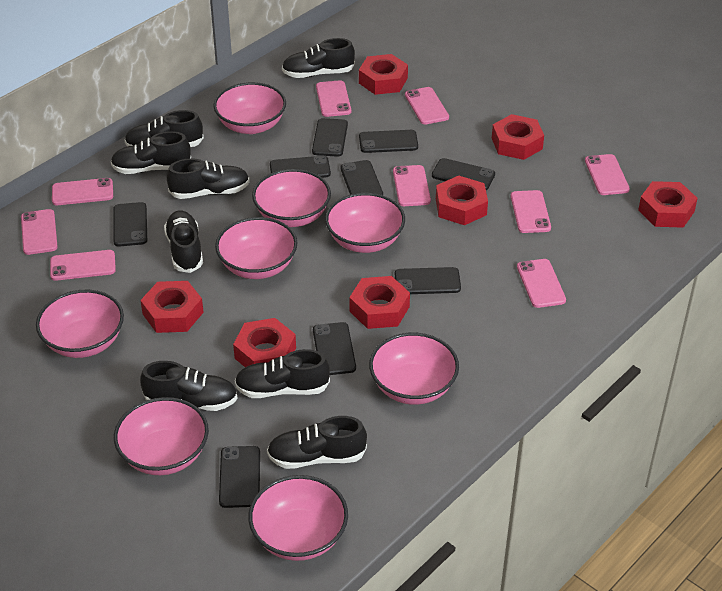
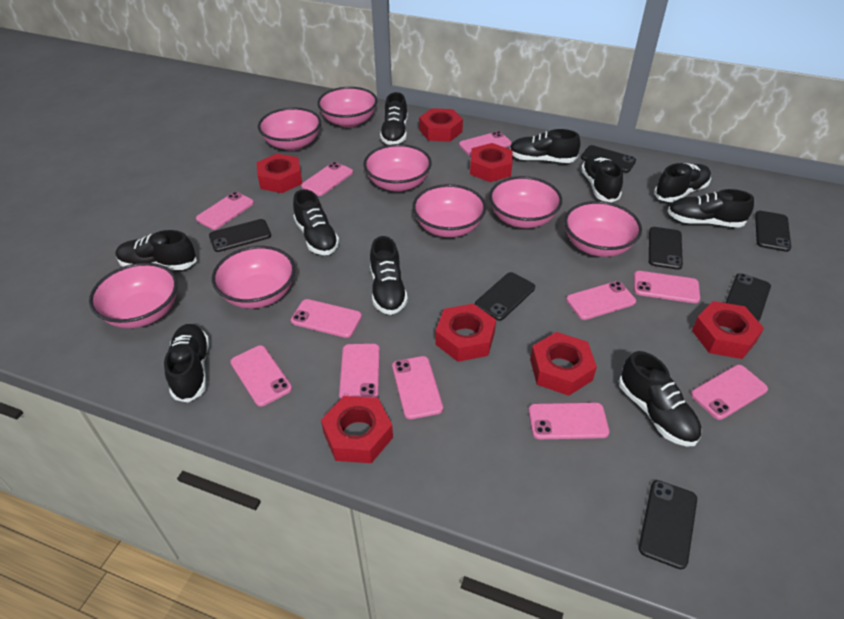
black phone: [113,202,147,246] [219,446,260,508] [270,155,331,178] [312,118,348,157] [313,322,356,375] [340,160,383,195] [359,130,418,153] [395,267,461,294] [432,158,495,190] = 9 -> [209,219,271,252] [475,272,535,321] [581,145,636,173] [639,480,697,569] [649,227,683,270] [725,273,771,322] [755,211,791,252] = 7
black shoe: [111,131,191,174] [124,110,204,147] [140,361,238,411] [164,210,203,273] [167,158,250,199] [235,349,330,398] [267,416,367,469] [282,38,355,78] = 8 -> [116,230,197,270] [164,324,209,403] [293,189,339,255] [370,236,408,315] [380,92,407,145] [509,129,580,163] [581,154,623,203] [619,351,702,447] [654,163,711,202] [668,189,754,227] = 10
pink phone: [21,209,58,255] [50,250,116,281] [52,178,113,205] [316,80,351,117] [393,165,431,206] [405,87,449,124] [511,190,551,233] [517,259,566,308] [585,154,630,195] = 9 -> [196,192,254,230] [230,345,292,406] [291,299,362,338] [301,162,353,196] [339,344,380,399] [392,356,443,419] [459,131,512,156] [529,402,610,439] [566,281,636,320] [634,271,700,303] [691,365,768,420] = 11

